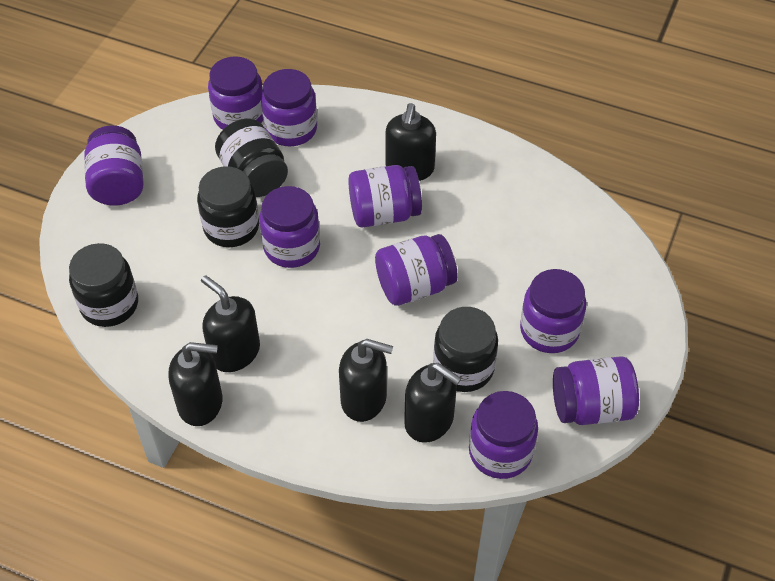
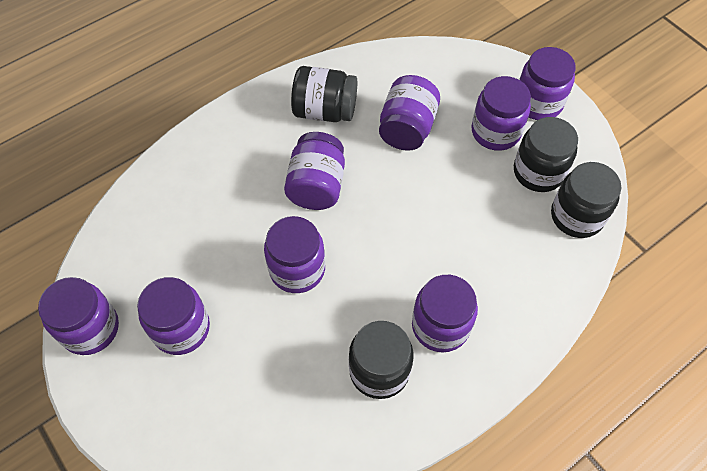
black soap dispenser: [168,342,223,426] [201,275,260,372] [339,339,393,422] [386,103,436,181] [404,363,461,443] = 5 -> none = 0
purple jar: [84,125,144,206] [208,56,263,130] [259,186,320,268] [261,69,317,146] [348,165,422,227] [375,234,458,306] [469,391,538,479] [520,269,586,353] [553,356,639,425] = 9 -> [38,277,119,355] [137,277,210,355] [264,216,325,293] [284,132,345,210] [379,75,440,151] [412,275,478,353] [472,76,531,151] [519,47,576,120] = 8

